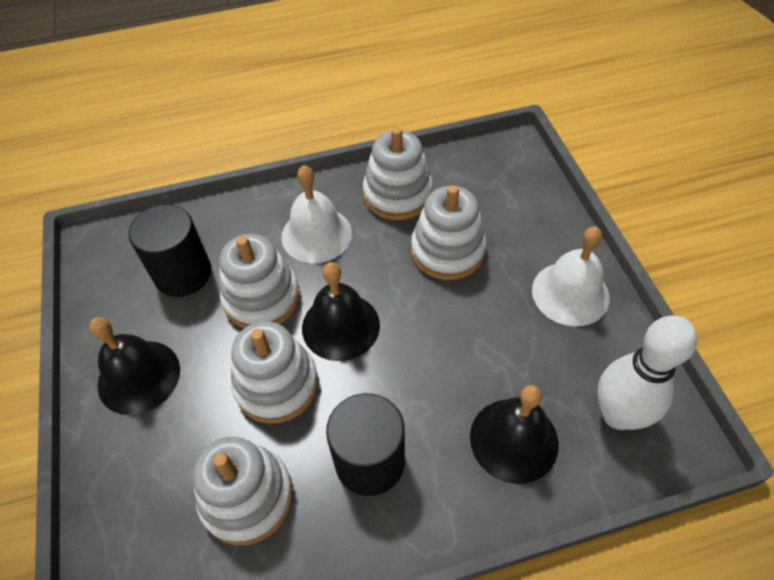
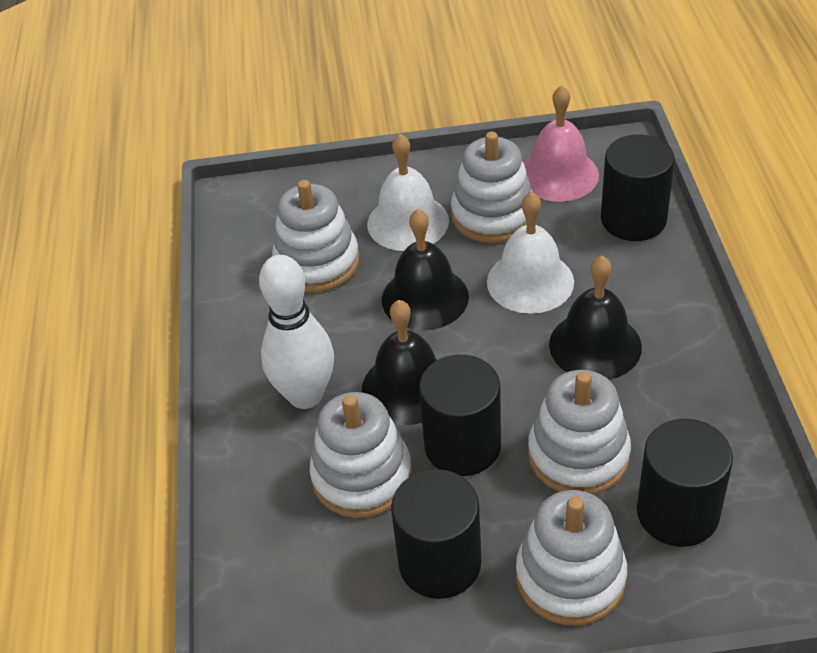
black cylinder: [129,204,211,297] [326,393,405,496] = 2 -> [391,469,481,599] [419,355,501,476] [601,135,675,241] [637,419,733,547] = 4
pink bell: none = 0 -> [524,85,599,202] = 1

